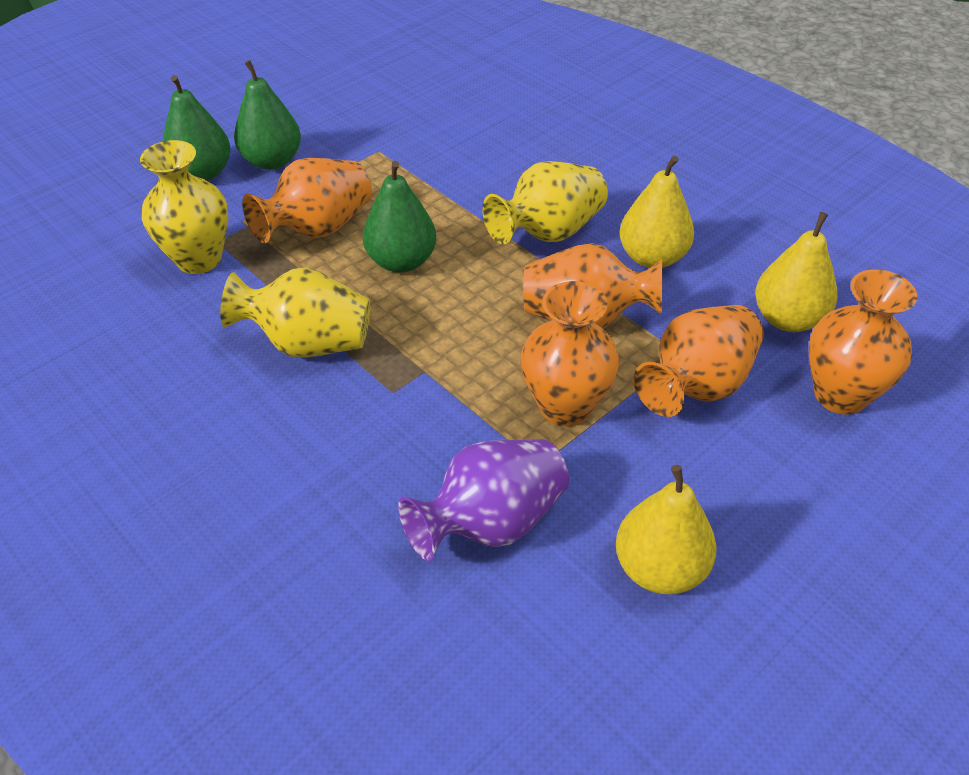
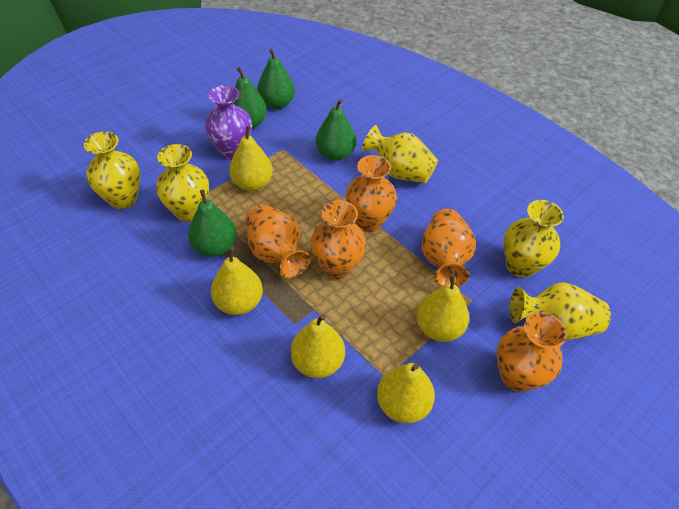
green pear: [162,75,231,181] [234,60,301,170] [363,161,437,273] = 3 -> [188,190,237,257] [234,67,267,129] [257,49,295,109] [316,99,356,161] = 4
yellow pear: [616,465,717,595] [620,156,694,268] [755,212,837,332] = 3 -> [211,247,263,315] [229,126,273,191] [291,314,345,378] [377,363,435,424] [416,274,469,342] = 5
yellow vase: [140,140,228,274] [220,267,371,358] [482,161,608,244] = 3 -> [84,131,140,209] [156,144,209,222] [362,125,438,183] [503,200,564,278] [509,282,611,340] = 5

